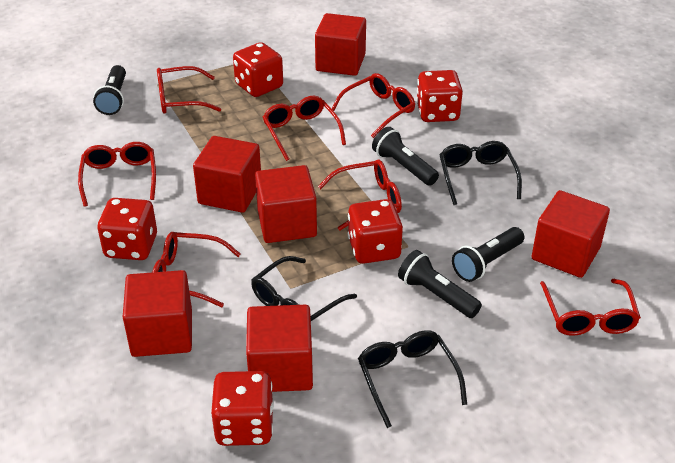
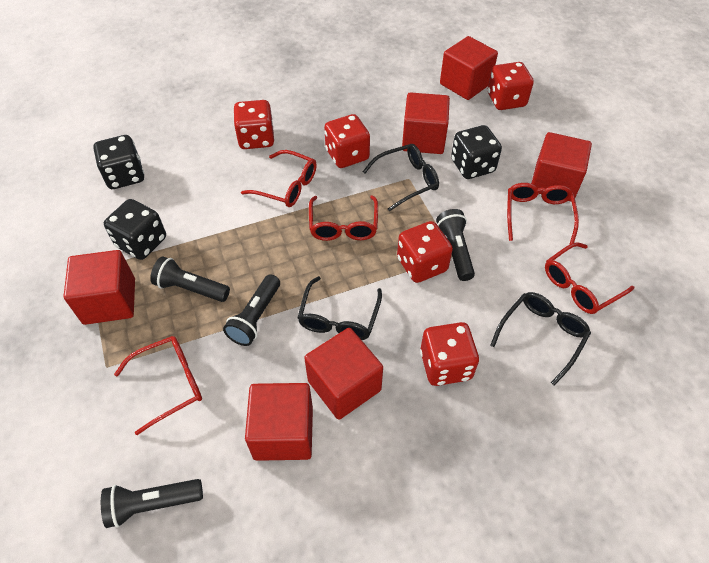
black dice: none = 0 -> [93,135,144,189] [104,199,166,260] [451,125,502,179] = 3
red glasses: [78,142,156,207] [153,232,241,307] [157,66,221,114] [263,95,346,161] [318,159,402,231] [331,73,415,138] [540,279,641,336] = 7 -> [114,336,202,435] [241,150,317,207] [309,195,378,241] [507,183,579,245] [545,242,634,314] = 5

